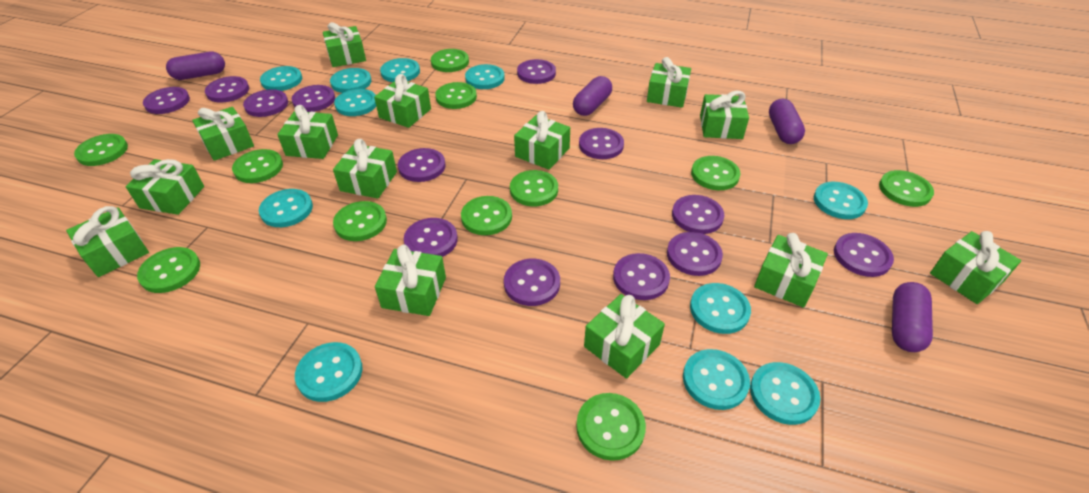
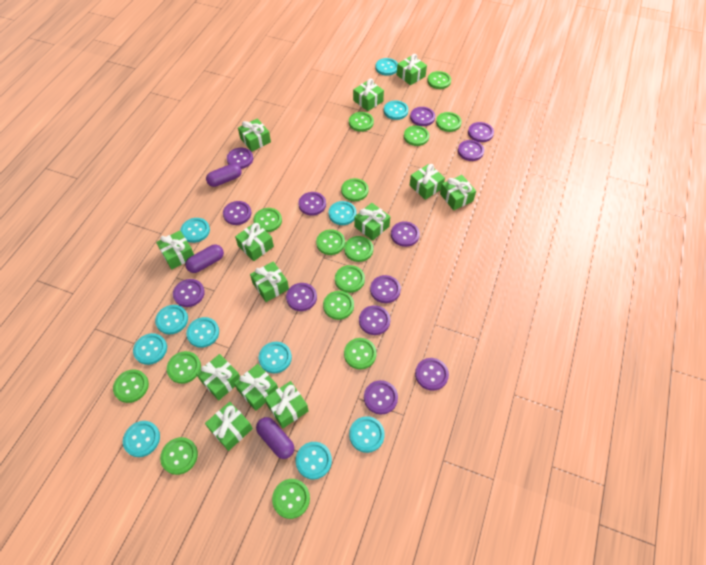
green button: [74,134,128,166] [137,247,200,293] [232,149,283,183] [333,201,387,241] [431,49,469,72] [435,82,477,109] [461,196,512,235] [510,170,558,206] [576,393,646,461] [691,156,741,190] [879,170,934,207] = 11 -> [113,370,149,403] [160,437,198,475] [167,351,201,384] [253,208,282,232] [272,479,310,519] [316,229,345,255] [323,291,354,320] [335,265,365,293] [341,178,368,201] [344,236,373,262] [344,338,377,369] [349,112,374,132] [404,126,429,146] [427,71,451,89] [436,112,462,132] = 15
green gift: [66,206,149,277] [125,159,204,215] [192,107,254,161] [277,105,338,159] [323,22,366,67] [333,139,397,199] [374,74,431,128] [375,244,446,316] [514,111,570,170] [584,294,665,379] [647,57,691,108] [700,90,749,139] [754,233,828,308] [930,231,1021,304] = 14 -> [156,231,194,269] [196,354,240,400] [205,402,253,451] [234,364,278,411] [235,222,274,261] [238,118,271,152] [250,261,289,302] [264,381,309,428] [353,79,384,111] [354,203,390,241] [397,54,427,85] [410,164,445,200] [440,175,476,210] = 13
purple capsule: [166,52,225,80] [573,76,612,116] [769,99,805,144] [892,282,933,352] = 4 -> [185,245,224,273] [206,163,242,187] [256,417,294,459] = 3

